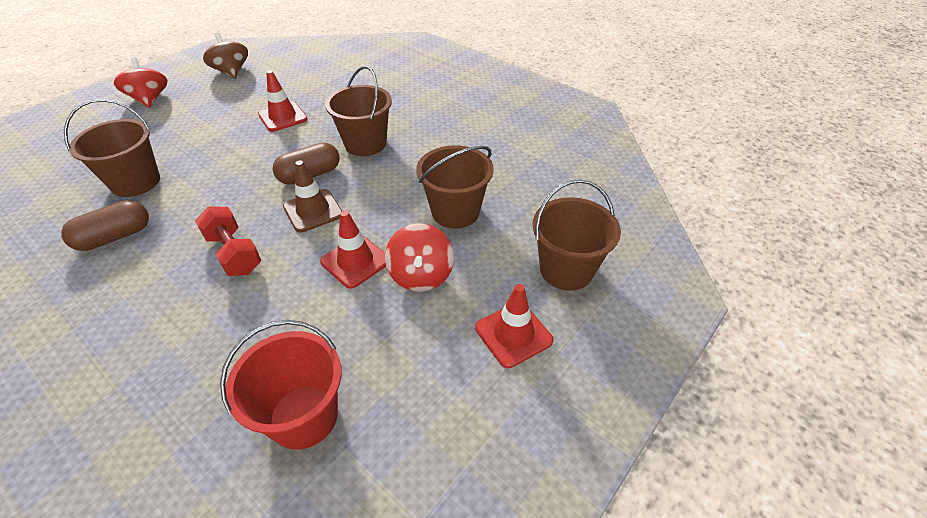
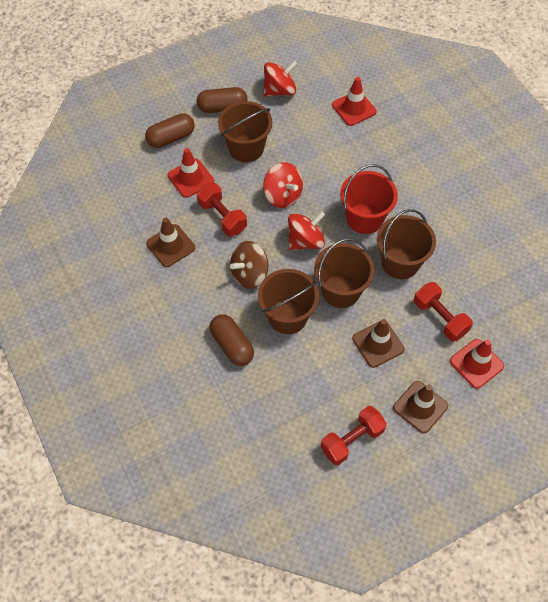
brown capsule: [61,200,149,251] [273,142,340,185] = 2 -> [145,113,195,148] [197,87,247,113] [210,314,254,366] = 3
brown traffic cone: [283,160,342,233] = 1 -> [146,218,195,267] [352,319,404,368] [393,381,448,433] = 3
red dumbbell: [195,206,261,276] = 1 -> [197,183,247,236] [320,406,387,465] [414,282,473,342] = 3
red spinning top: [114,57,167,108] [385,223,454,292] = 2 -> [263,162,303,208] [264,61,297,96] [288,211,325,250] = 3

